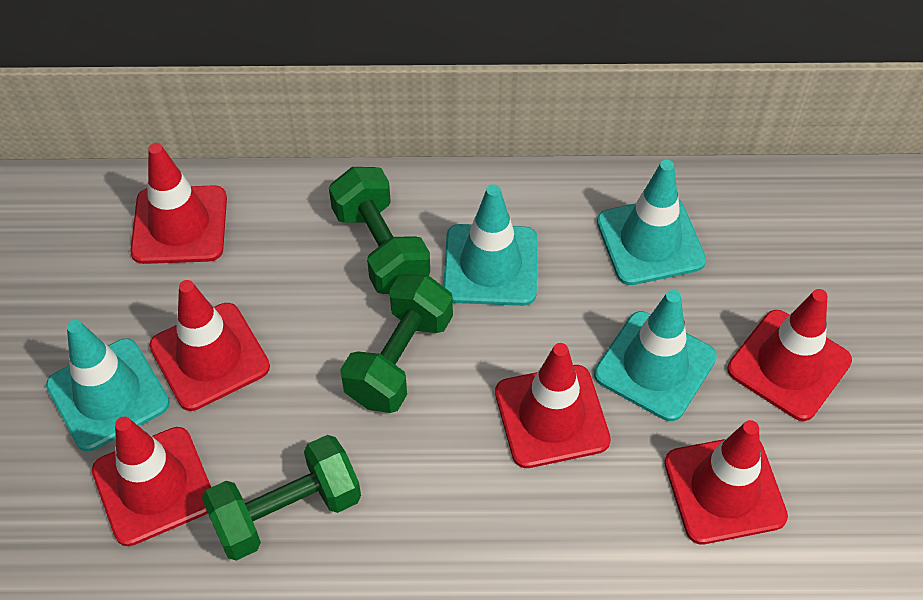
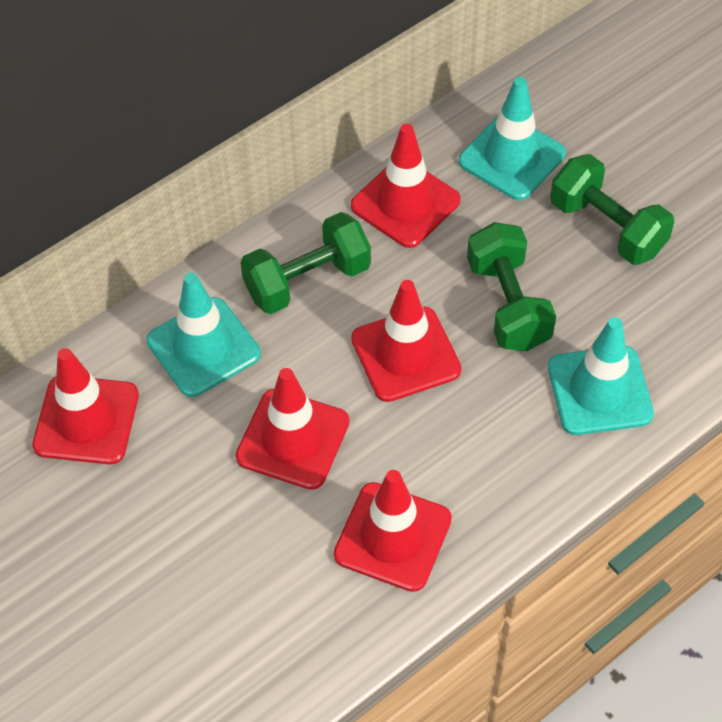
red traffic cone: [92,417,211,546] [130,143,227,264] [149,280,270,411] [495,343,611,468] [664,420,788,544] [727,289,852,421] = 6 -> [32,348,139,465] [236,368,349,490] [334,470,452,592] [351,124,461,248] [351,280,462,402] = 5
turquoise traffic cone: [46,320,170,451] [443,185,538,306] [594,290,717,421] [597,160,706,285] = 4 -> [146,273,261,397] [459,77,566,200] [548,317,654,435] = 3

